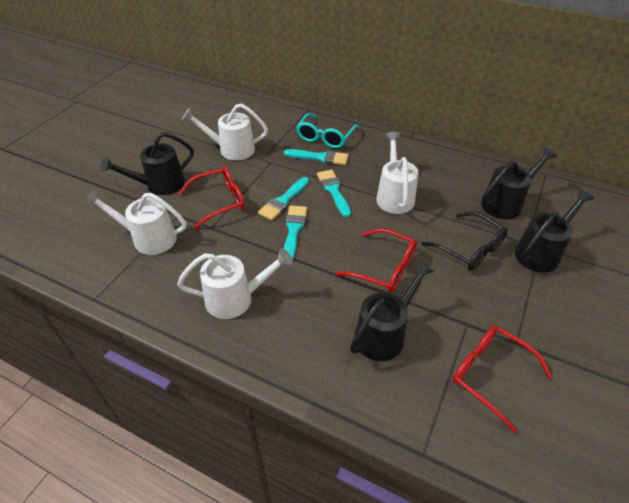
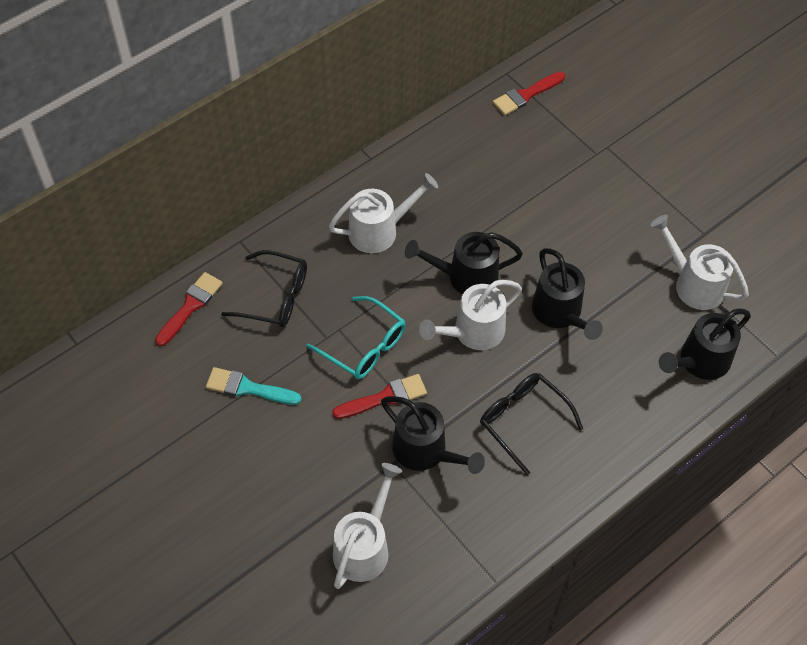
black glasses: [422,211,508,270] = 1 -> [221,250,307,327] [480,373,583,475] = 2
red brush: none = 0 -> [155,272,223,346] [332,374,427,419] [492,72,565,116] = 3
red glasses: [179,167,245,229] [336,228,417,293] [452,325,552,433] = 3 -> none = 0
turquoise brush: [258,177,309,221] [284,149,349,165] [284,205,307,260] [317,170,351,218] = 4 -> [206,367,302,405] = 1

